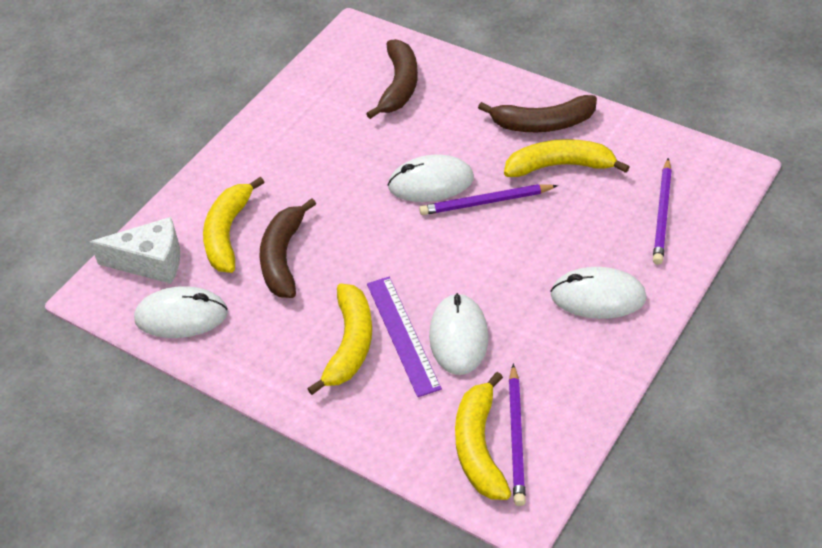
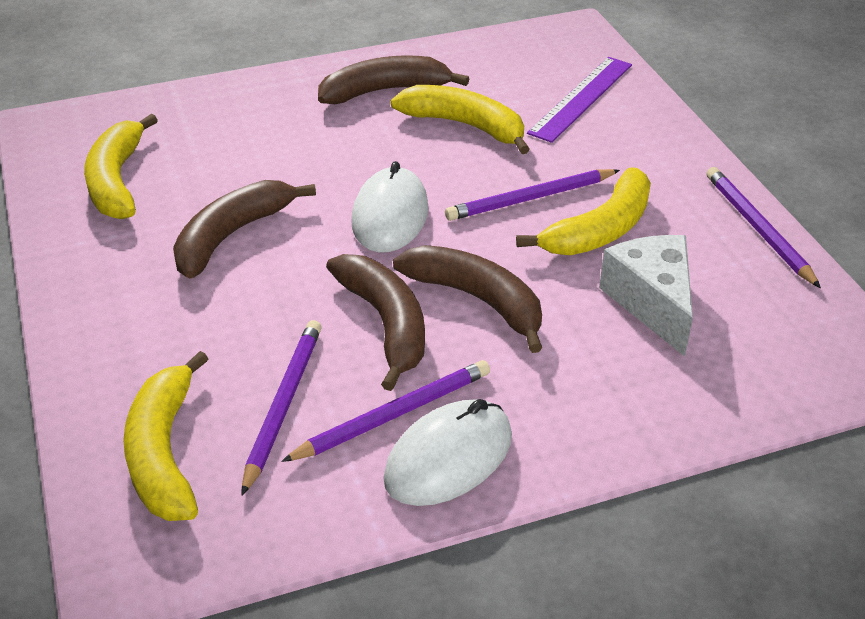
brown banana: [259,198,316,298] [366,39,418,119] [478,95,597,132] = 3 -> [173,180,316,278] [318,55,469,104] [326,254,425,391] [393,245,542,353] = 4
purple pencil: [419,184,558,215] [509,364,526,506] [653,158,672,265] = 3 -> [242,320,321,495] [281,360,490,462] [445,169,620,221] [706,167,821,288] = 4
white mouse: [134,286,228,338] [388,155,474,202] [429,293,488,375] [550,267,647,319] = 4 -> [351,161,428,253] [383,399,512,506] = 2

